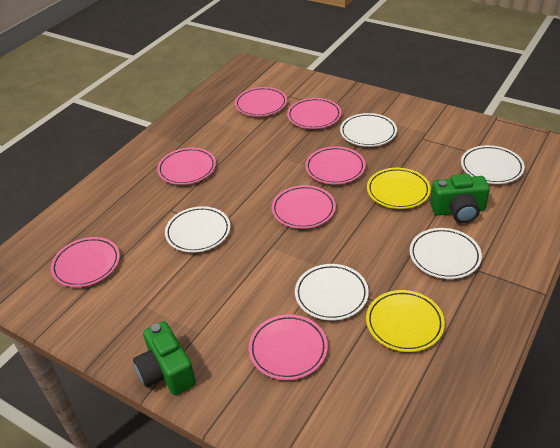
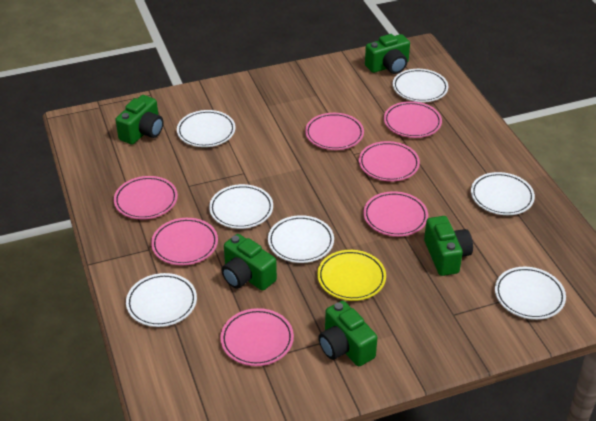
green camera: [133,321,196,395] [430,174,490,223] = 2 -> [116,95,163,145] [221,234,277,291] [318,301,377,366] [365,34,410,74] [424,216,473,276] = 5
white plate: [165,206,230,253] [295,264,369,321] [340,113,397,147] [410,228,482,279] [461,145,525,184] = 5 -> [126,273,197,327] [177,110,235,147] [209,184,273,229] [268,215,334,263] [393,69,449,102] [471,172,535,215] [495,267,566,320] = 7
yellow plate: [366,290,445,352] [367,168,431,209] = 2 -> [317,250,386,301] = 1

